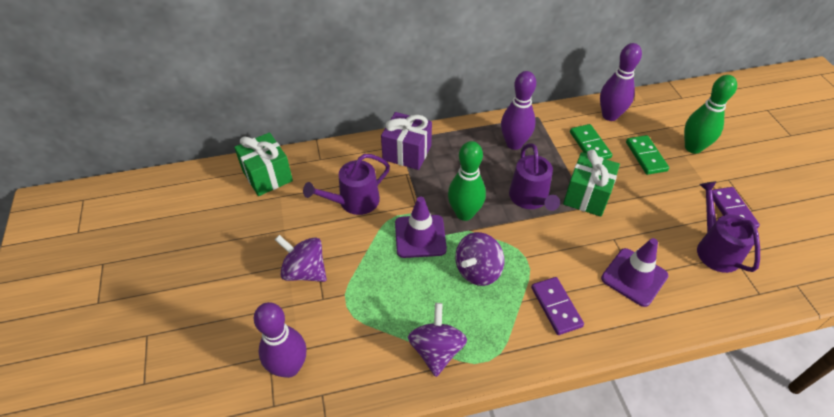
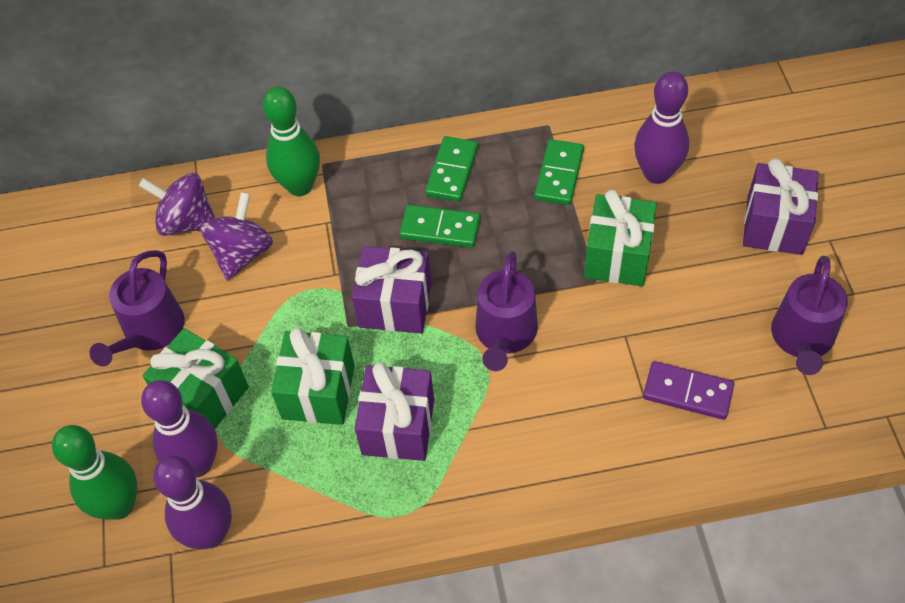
green domino: [570,124,612,159] [626,135,669,175] = 2 -> [399,205,480,248] [425,136,478,202] [535,139,584,205] = 3
green gift: [234,132,293,196] [563,149,620,217] = 2 -> [143,328,249,429] [271,327,355,425] [584,190,657,286] = 3
purple domino: [531,277,584,335] [712,187,760,228] = 2 -> [643,361,734,420] = 1
purple gift: [381,112,432,170] = 1 -> [352,246,431,333] [355,362,434,461] [743,158,818,255] = 3
purple spinning top: [275,235,327,282] [408,303,467,377] [455,232,505,286] = 3 -> [139,173,215,236] [200,192,273,281] = 2
purple traffic cone: [395,196,447,258] [601,238,668,307] = 2 -> none = 0

